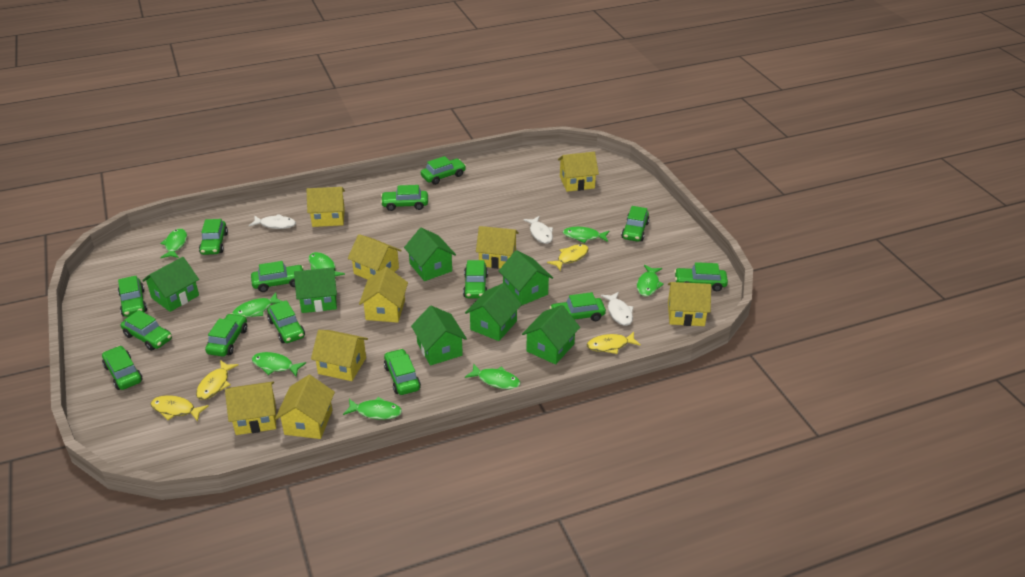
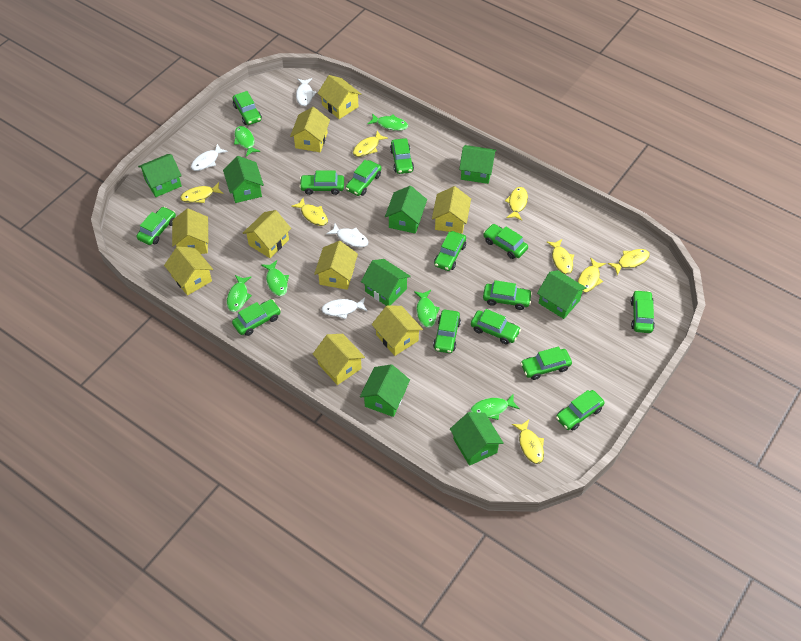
green fish: [160,228,187,258] [232,293,283,318] [252,352,306,377] [308,252,345,276] [343,397,402,420] [465,363,520,389] [563,227,609,243] [637,265,664,296] = 8 -> [227,275,252,312] [234,126,260,156] [261,260,289,296] [368,113,408,131] [414,290,440,328] [470,393,520,420] = 6
green house: [142,257,199,312] [294,267,337,313] [404,228,456,281] [411,306,467,366] [465,283,522,341] [499,250,553,306] [522,305,580,365] = 7 -> [138,154,182,197] [223,156,264,203] [360,364,410,417] [361,259,411,306] [385,186,427,234] [450,412,504,466] [459,145,496,184] [537,270,586,319] = 8
white fish: [249,214,296,229] [523,216,553,244] [601,292,633,326] = 3 -> [191,144,228,171] [296,78,317,106] [321,297,368,319] [326,223,369,248] = 4
yellow fish: [151,395,209,422] [196,360,239,400] [547,244,588,271] [587,332,641,354] = 4 -> [180,182,223,203] [291,198,328,226] [353,131,388,157] [505,187,528,221] [512,420,544,464] [547,239,574,274] [578,257,606,293] [608,249,650,275] = 8

